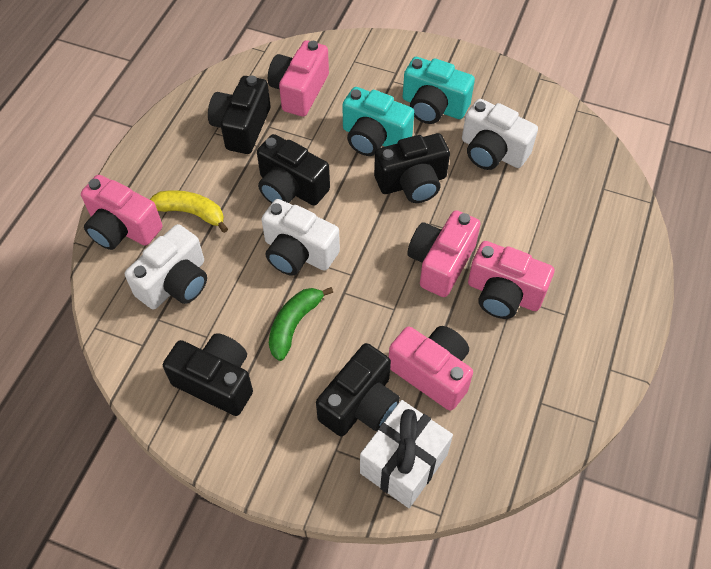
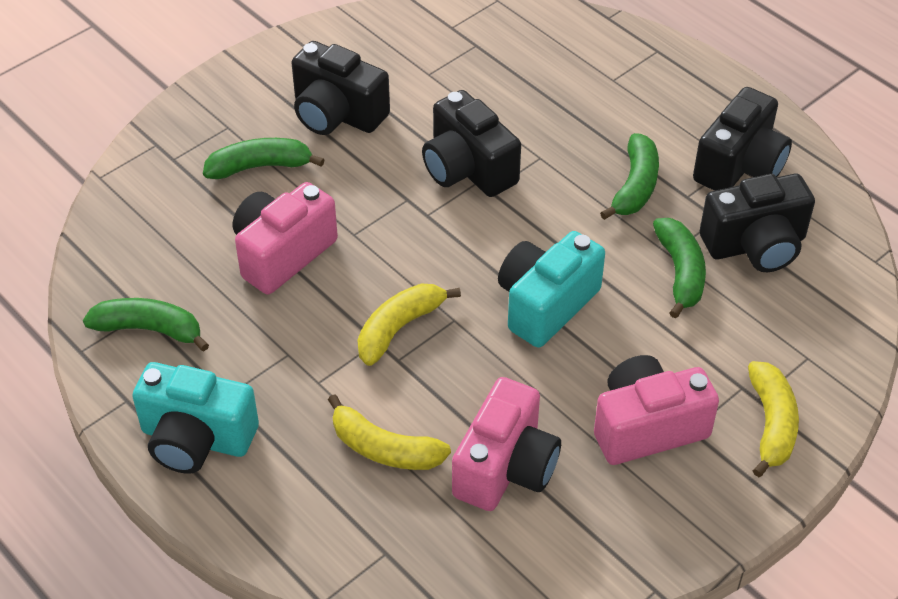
black camera: [163,333,253,416] [208,76,271,154] [257,134,330,205] [316,343,400,436] [374,133,450,203] = 5 -> [291,41,390,135] [422,90,521,197] [693,87,792,191] [700,174,815,272] = 4
green banana: [269,287,333,361] = 1 -> [83,298,209,352] [203,138,324,179] [600,133,659,220] [653,218,706,319] = 4
pink camera: [81,175,162,250] [268,40,329,117] [389,326,473,411] [407,210,481,297] [468,241,554,319] = 5 -> [233,182,338,294] [452,377,561,511] [594,355,719,465] = 3
white camera: [125,224,207,309] [262,199,340,276] [462,99,538,170] = 3 -> none = 0
white gift: [360,400,453,508] = 1 -> none = 0
yellow banana: [150,190,228,233] = 1 -> [328,394,451,470] [358,284,461,366] [748,361,799,477] = 3

